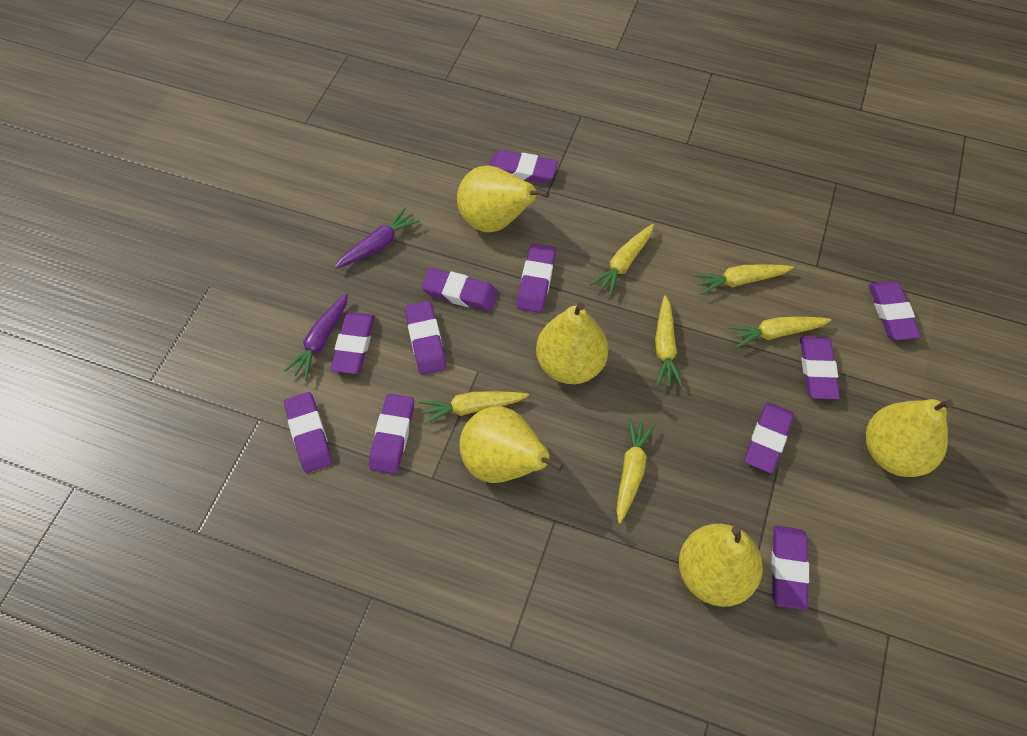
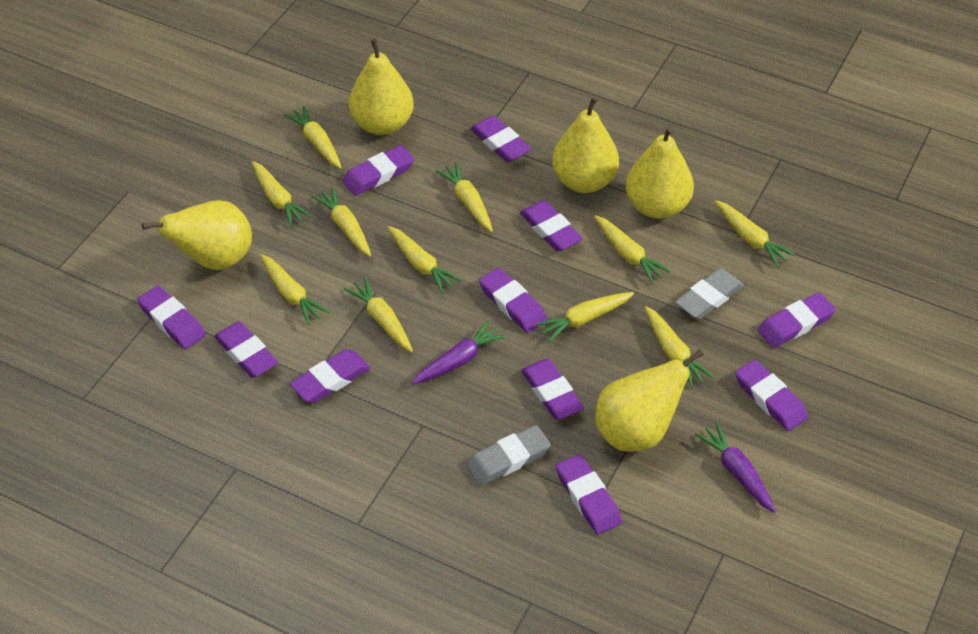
grey eraser: none = 0 -> [466,425,551,486] [675,268,744,319] = 2
yellow carrot: [419,391,529,425] [590,224,654,297] [616,418,656,524] [655,295,683,387] [694,264,794,295] [728,317,832,349] = 6 -> [252,161,313,228] [260,254,330,325] [284,106,342,169] [311,187,371,257] [344,277,413,352] [388,226,462,294] [435,162,493,232] [536,292,634,342] [594,215,671,284] [645,306,714,388] [715,200,795,267] = 11

